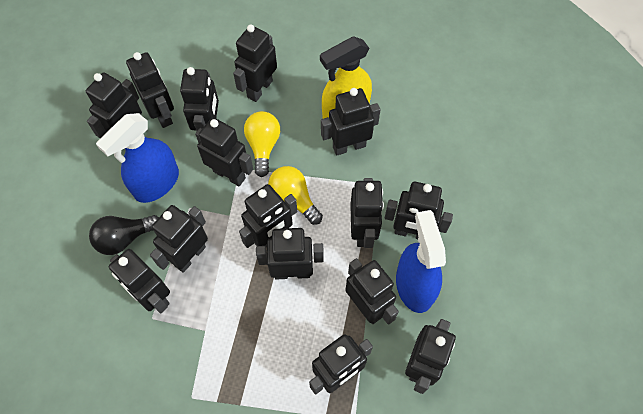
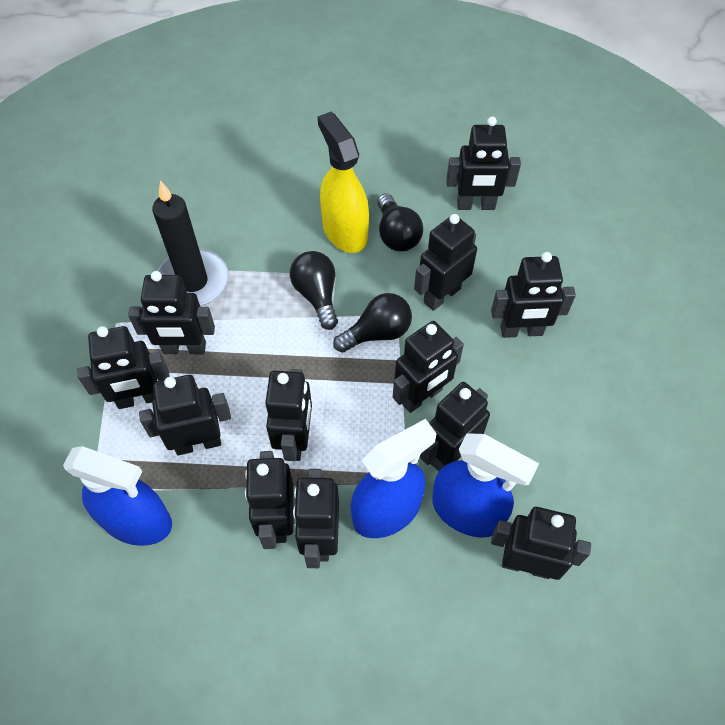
black candle: none = 0 -> [152,181,229,306] = 1
black light bulb: [89,215,159,255] = 1 -> [290,251,338,330] [333,293,412,353] [377,193,423,251] = 3
black robot: [86,72,142,138] [109,249,170,313] [126,52,174,128] [150,205,208,273] [180,67,219,131] [195,117,253,186] [233,24,277,102] [239,184,297,248] [256,228,324,279] [309,334,373,395] [321,88,381,156] [345,258,399,325] [350,178,384,248] [385,182,453,239] [405,319,456,394] = 15 -> [77,326,170,409] [128,271,215,354] [139,375,231,455] [245,451,293,549] [265,369,312,461] [293,469,339,568] [393,321,464,413] [414,214,477,311] [420,382,490,471] [446,117,521,210] [491,252,576,338] [491,507,591,580] = 12
blue spray bottle: [96,113,179,203] [396,210,446,313] = 2 -> [63,446,172,546] [351,419,437,538] [432,433,539,538] = 3
yellow light bulb: [244,111,280,177] [268,166,323,225] = 2 -> none = 0

